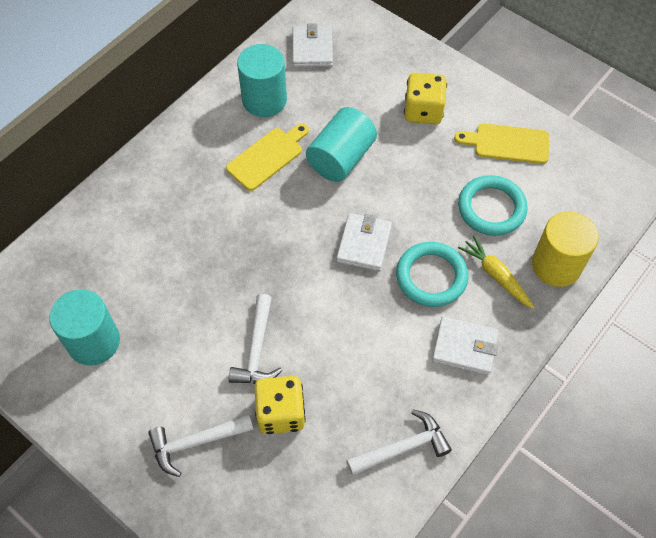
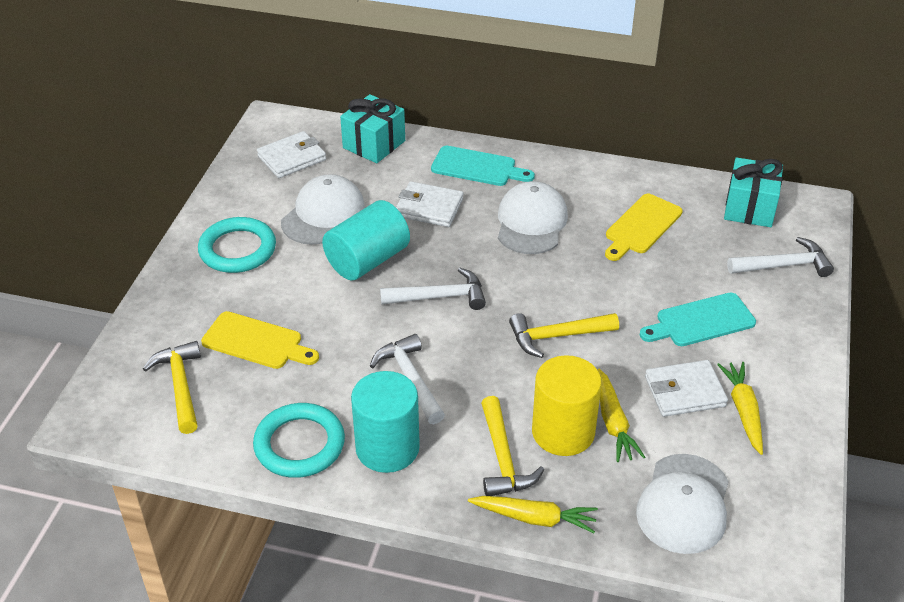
turquoise cutting board: none = 0 -> [431,146,535,186] [640,293,756,346] = 2
turquoise cylinder: [49,289,120,366] [237,44,287,117] [306,107,377,182] = 3 -> [322,200,410,281] [351,371,420,473] = 2
turquoise gift: none = 0 -> [340,94,405,163] [724,157,783,227] = 2
white cap: none = 0 -> [281,174,365,245] [498,181,568,254] [636,454,729,554] = 3
yellow carrot: [458,235,535,309] = 1 -> [468,496,598,533] [598,369,645,462] [717,362,763,455] = 3
yellow dice: [254,376,305,434] [404,73,447,124] = 2 -> none = 0
yellow hammer: none = 0 -> [143,341,201,434] [481,396,544,496] [509,313,619,358] = 3

